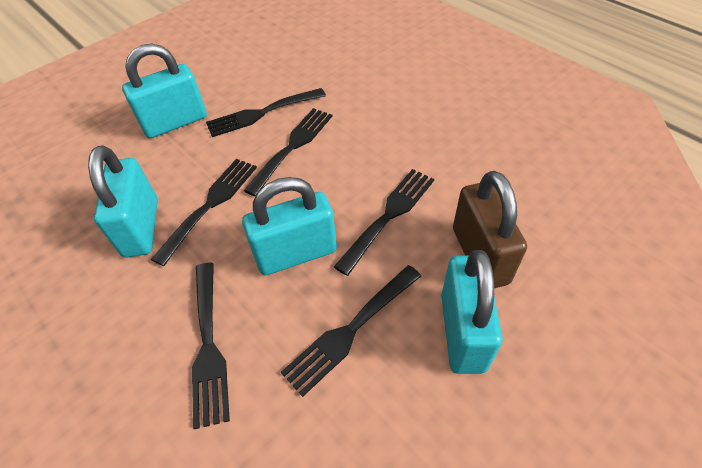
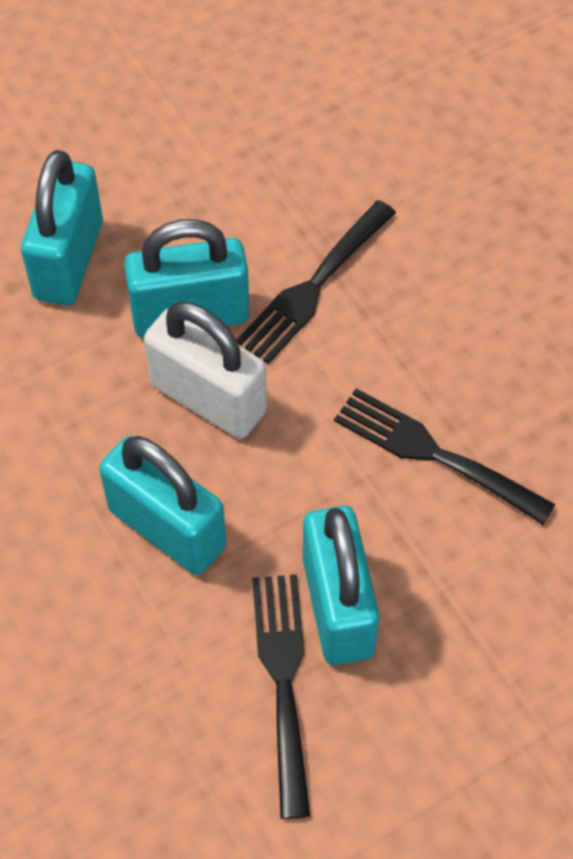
black fork: [151,159,257,266] [192,263,230,429] [206,88,326,137] [243,108,332,196] [281,265,421,397] [334,169,434,276] = 6 -> [237,200,396,364] [252,574,310,819] [334,388,556,525] = 3
brown padlock: [453,171,527,288] = 1 -> none = 0
white padlock: none = 0 -> [144,301,267,439] = 1

